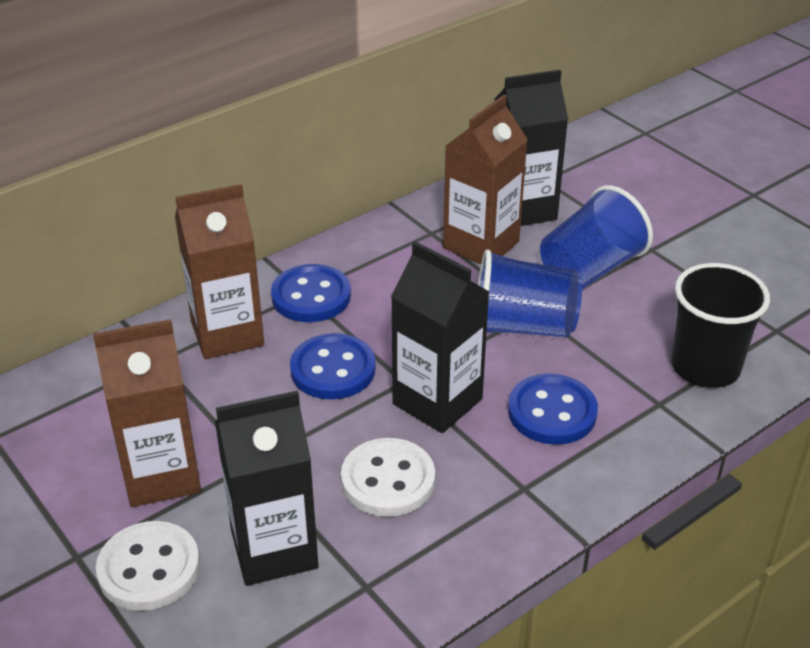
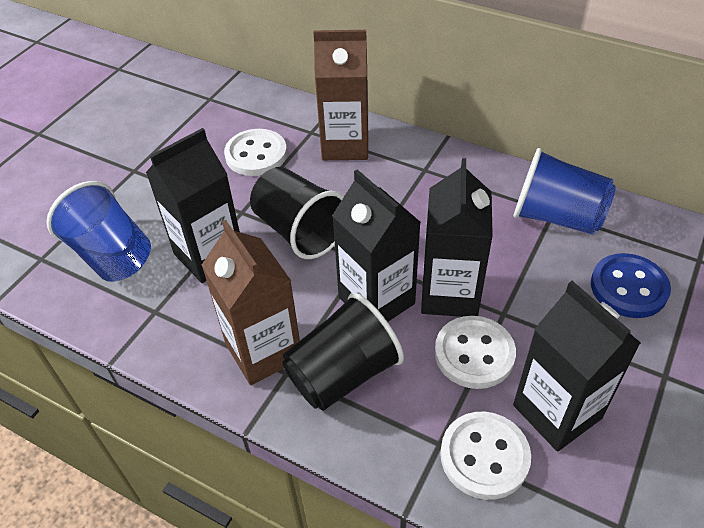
black carton: [215,391,318,586] [391,241,489,433] [494,70,568,226] = 3 -> [146,128,240,283] [332,169,421,322] [421,158,493,317] [513,281,641,452] = 4
black cup: [671,263,770,388] = 1 -> [250,167,344,259] [282,293,404,411] = 2
blue button: [271,264,351,322] [290,333,376,399] [508,374,598,445] = 3 -> [591,253,671,318] = 1
brown carton: [93,319,201,507] [175,184,264,359] [443,95,528,265] = 3 -> [202,220,300,385] [313,30,368,160] = 2
white button: [96,521,200,611] [341,438,435,517] = 2 -> [224,129,287,176] [435,316,516,389] [440,412,531,500] = 3

